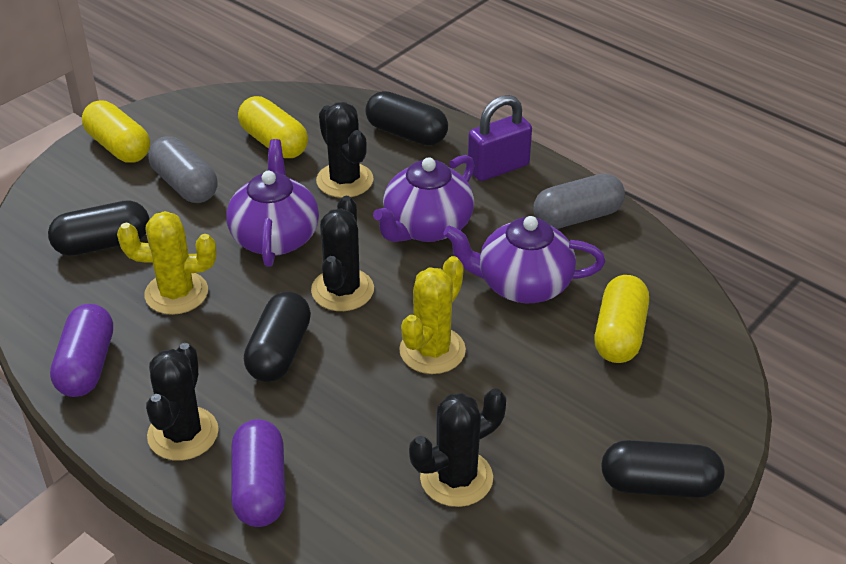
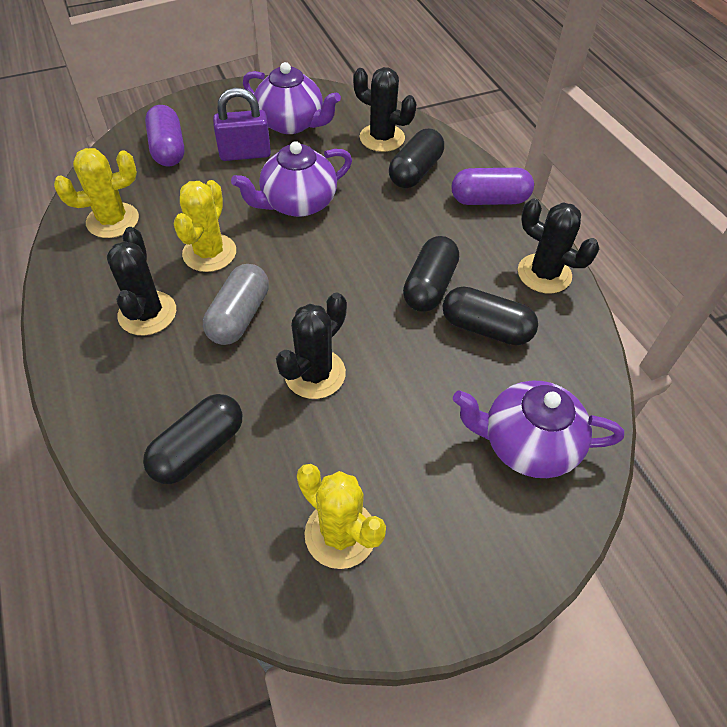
grey capsule: [148,137,218,203] [533,173,625,229] = 2 -> [203,264,269,345] = 1
yellow cactus: [117,211,216,315] [399,256,466,374] = 2 -> [54,148,139,238] [174,180,236,272] [297,464,386,569] = 3
yellow capsule: [82,100,150,163] [238,96,308,158] [594,275,649,363] = 3 -> none = 0

